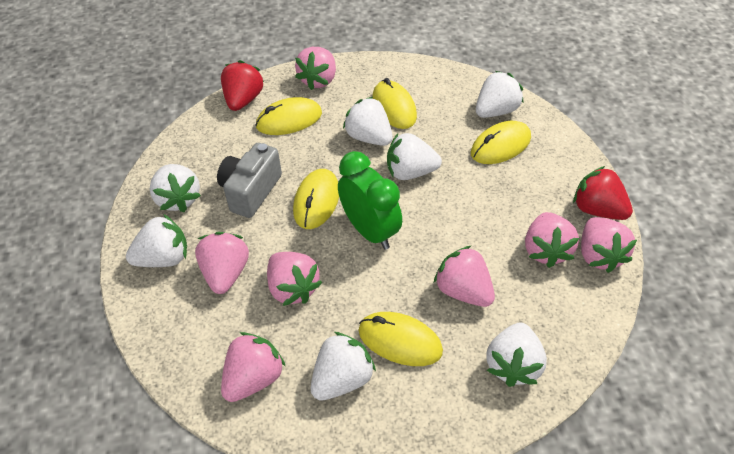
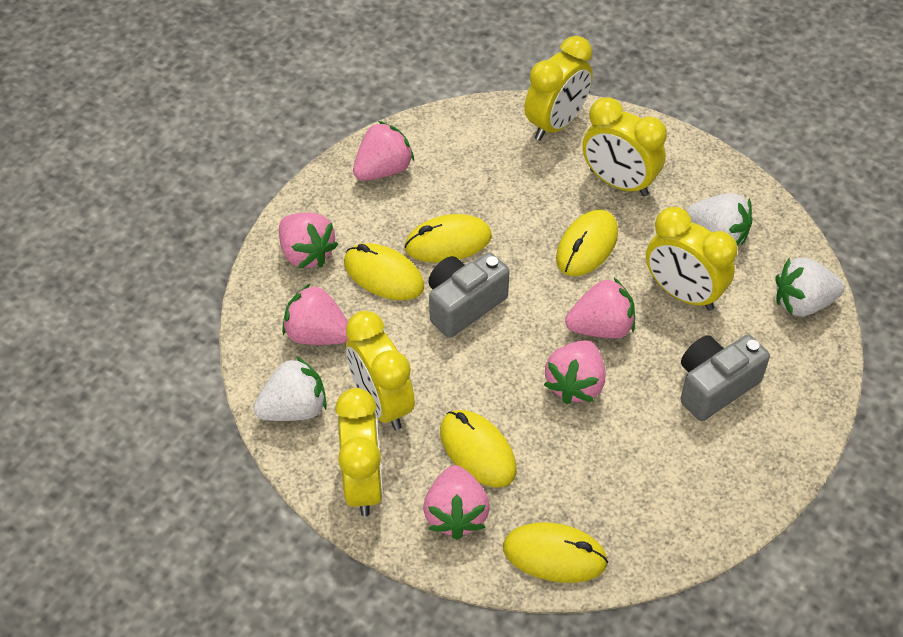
green clock: [338,151,402,250] = 1 -> none = 0
grey camera: [217,143,282,218] = 1 -> [428,252,510,338] [680,335,770,421] = 2
pink strawberry: [195,232,249,294] [221,332,285,402] [267,252,322,306] [295,47,336,90] [434,246,495,307] [525,212,579,268] [581,217,637,273] = 7 -> [279,212,338,269] [282,283,348,345] [353,121,414,181] [423,465,490,540] [544,340,606,404] [565,278,635,339] = 6
red strawberry: [221,60,264,111] [573,166,633,220] = 2 -> none = 0
white strawberry: [126,214,187,267] [150,164,201,212] [311,332,376,400] [343,97,393,146] [387,133,442,180] [476,71,524,118] [486,323,547,387] = 7 -> [254,356,327,421] [687,193,753,246] [776,257,844,316] = 3
yellow clock: none = 0 -> [335,388,383,516] [346,311,415,430] [524,36,593,141] [582,97,667,196] [646,207,737,311] = 5

